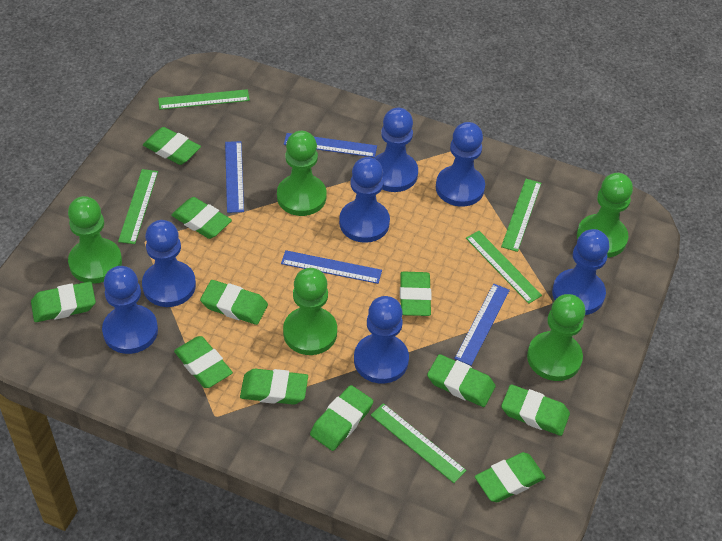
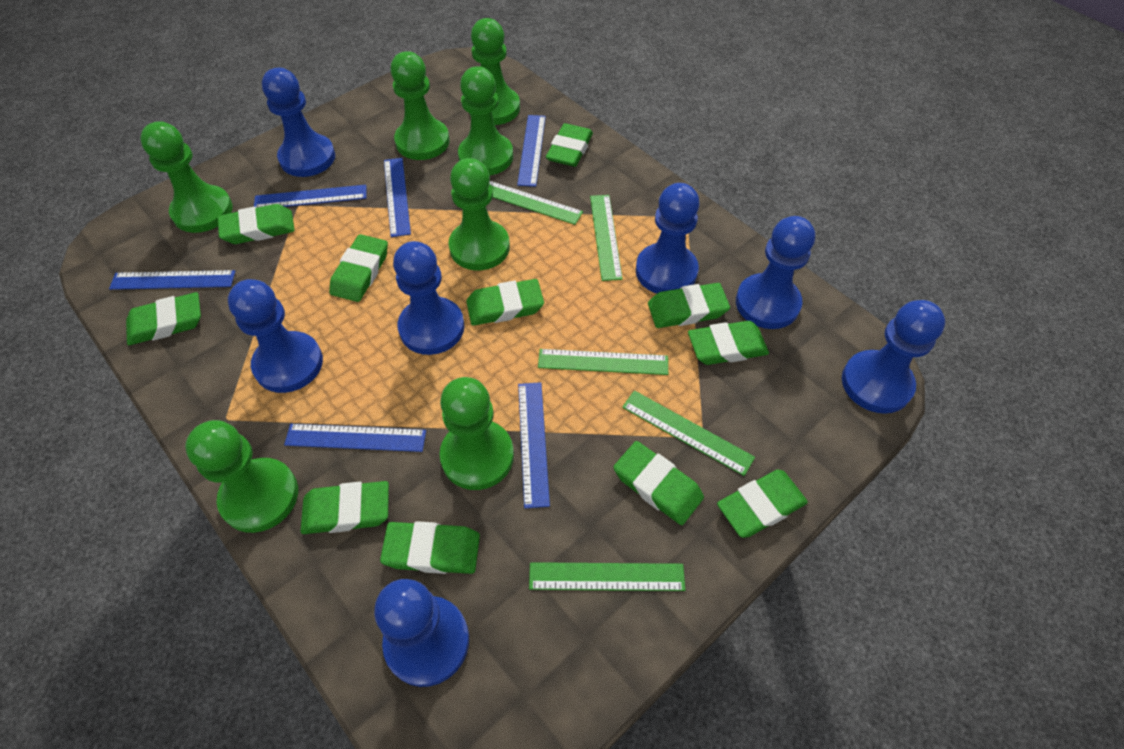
blue ruler: [225,141,244,213] [281,250,382,284] [284,133,377,158] [454,284,510,366] = 4 -> [109,270,236,290] [254,185,366,208] [284,424,426,452] [384,158,411,237] [517,115,546,187] [518,382,550,508] = 6
green pawn: [68,196,122,284] [277,131,326,216] [283,268,337,355] [527,294,585,381] [577,173,633,258] = 5 -> [140,121,233,233] [185,420,298,533] [390,51,450,160] [439,377,514,490] [449,158,510,270] [458,66,513,175] [470,18,520,125] = 7

